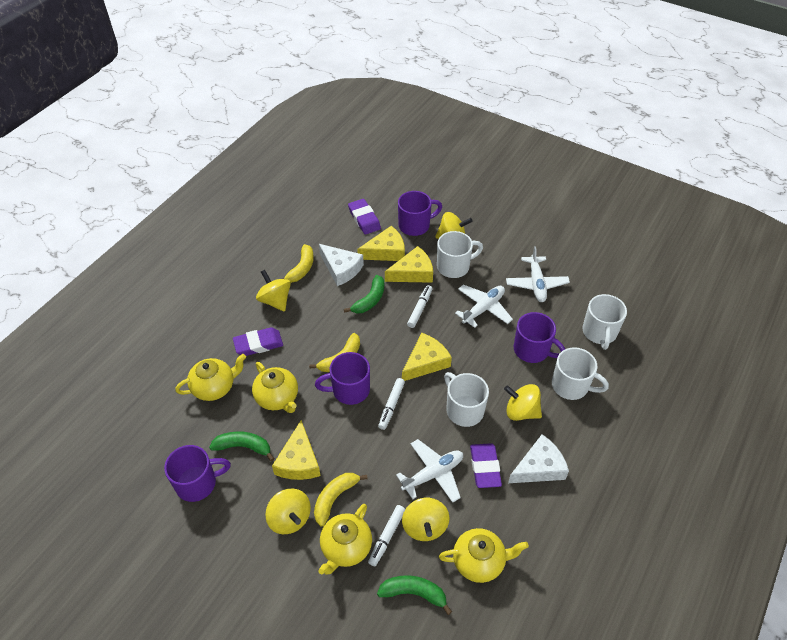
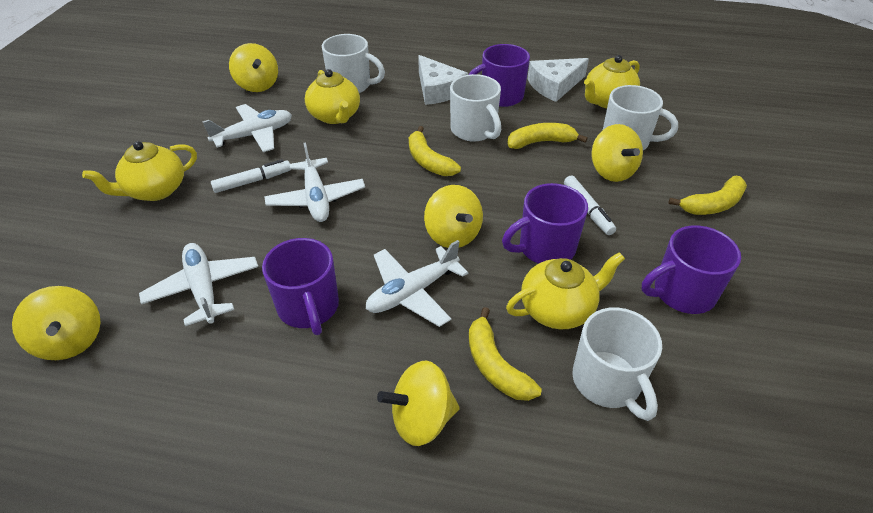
green banana: [209,431,274,461] [344,275,384,313] [377,575,452,615] = 3 -> none = 0
purple eraser: [233,327,283,356] [348,199,381,234] [470,443,502,488] = 3 -> none = 0
white marker: [368,505,405,566] [378,378,405,430] [407,285,432,328] = 3 -> [211,159,291,193] [564,176,616,235] = 2
white plane: [396,439,463,503] [455,285,513,328] [506,246,570,302] = 3 -> [139,243,258,326] [202,104,292,152] [264,143,365,222] [366,240,468,327] = 4
yellow banana: [283,244,314,283] [309,333,360,372] [314,473,368,526] = 3 -> [409,126,461,176] [469,307,542,401] [507,123,588,149] [669,176,747,215] = 4
yellow cheese: [272,420,320,480] [357,226,405,261] [385,246,433,283] [402,333,452,381] = 4 -> none = 0

